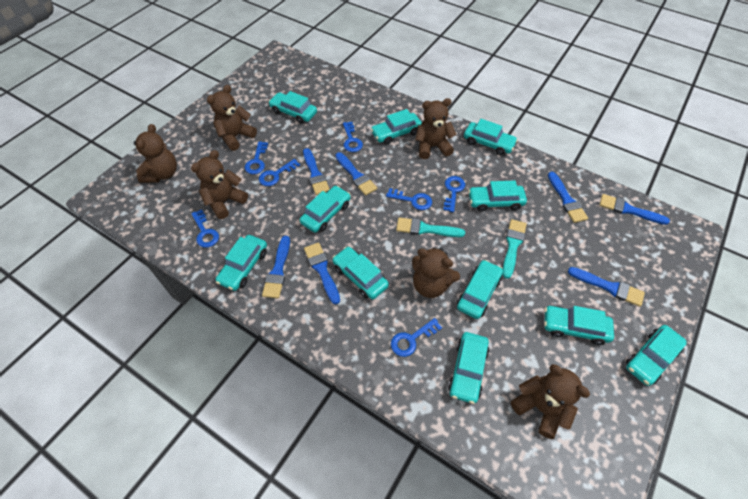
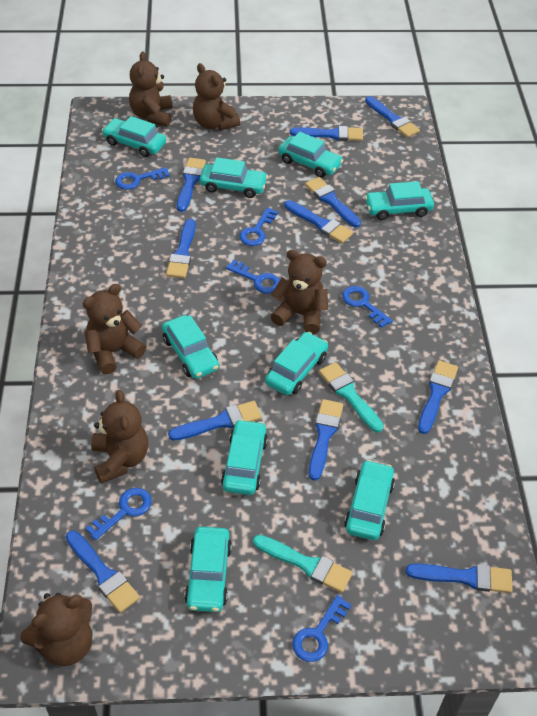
blue brush: [262,236,290,298] [303,148,330,195] [304,242,340,304] [335,152,377,196] [548,172,588,223] [568,267,645,307] [599,194,670,225] = 7 -> [66,530,140,613] [166,219,196,278] [168,401,262,441] [177,158,206,212] [284,200,353,243] [290,126,363,141] [305,177,361,227] [309,399,343,480] [365,96,420,138] [406,564,513,593] [418,360,458,434] = 11
blue key: [191,209,219,248] [245,142,268,174] [259,159,300,186] [343,122,363,152] [386,188,432,210] [391,318,442,357] [443,176,465,212] = 7 -> [85,488,152,540] [115,167,170,190] [226,260,280,294] [239,207,278,246] [292,595,351,662] [342,286,393,328] = 6
turquoise car: [216,235,267,291] [268,91,317,124] [300,186,351,233] [332,246,389,300] [371,109,422,145] [448,332,489,404] [457,260,503,319] [464,119,518,155] [468,181,527,212] [544,306,614,345] [626,325,686,386] = 11 -> [102,116,166,157] [162,315,219,379] [184,527,232,612] [200,157,268,198] [221,419,268,495] [265,332,328,395] [278,132,344,178] [344,460,395,540] [365,181,434,220] = 9

